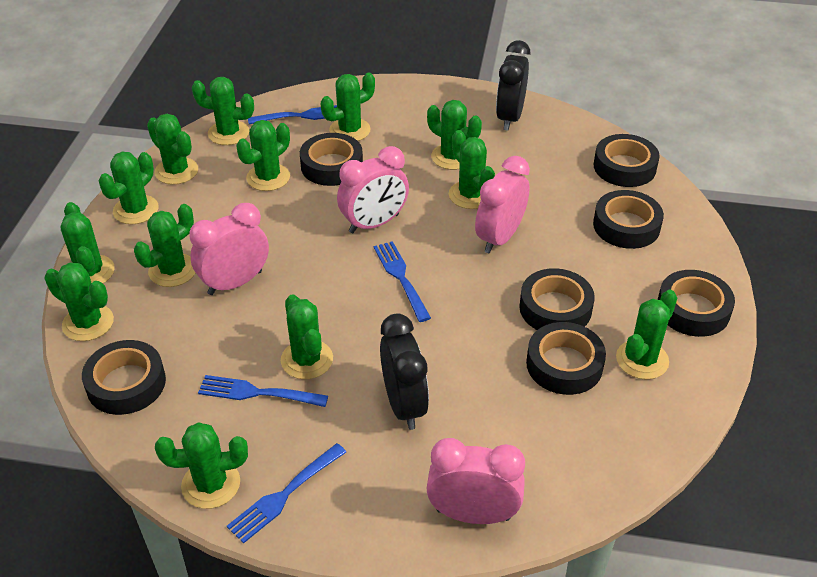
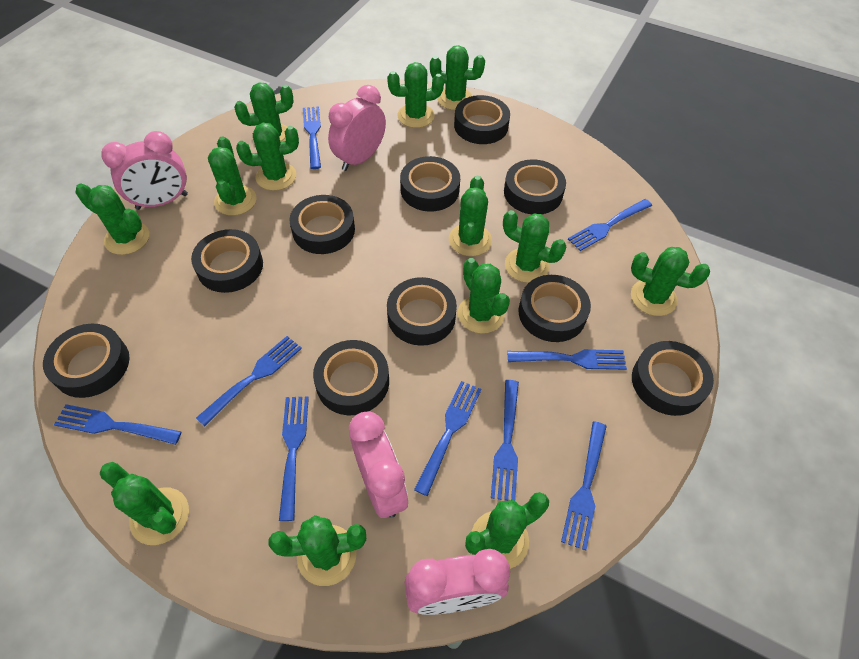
black clock: [380,314,429,430] [496,40,530,131] = 2 -> none = 0
black tape: [82,340,166,415] [300,133,363,186] [519,268,595,330] [526,322,606,395] [593,190,664,249] [594,134,660,187] [658,270,735,337] = 7 -> [43,324,129,398] [191,229,263,293] [289,195,355,254] [313,340,389,415] [387,277,457,346] [400,156,460,211] [454,95,510,144] [504,159,566,214] [519,275,591,342] [632,341,714,416] = 10
blue fork: [198,375,328,407] [227,443,346,544] [248,105,337,125] [374,241,431,322] = 4 -> [54,404,182,445] [196,336,302,427] [279,397,309,521] [303,106,321,169] [414,381,481,496] [491,380,519,501] [508,349,627,370] [561,421,607,550] [568,199,652,251] = 9

